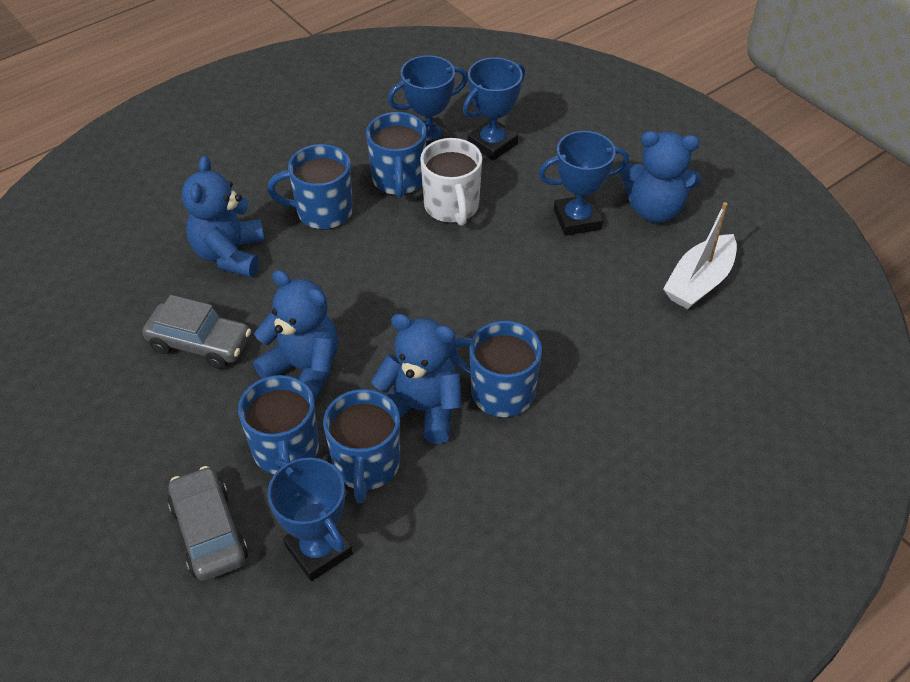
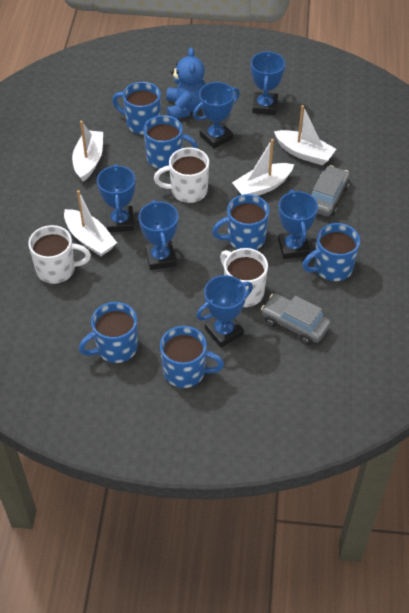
blue mug: [238,375,319,474] [267,144,353,230] [323,389,400,503] [366,112,427,198] [449,321,542,417] = 5 -> [79,302,138,363] [112,82,161,135] [143,115,198,169] [160,326,224,388] [212,194,269,250] [303,223,360,281] = 6
blue teddy bear: [182,156,265,277] [253,270,338,402] [371,314,462,444] [620,131,701,223] = 4 -> [166,47,206,119] = 1
blue trophy: [268,457,353,581] [388,55,468,146] [463,58,525,161] [539,131,629,236] = 4 -> [97,164,135,232] [139,200,178,270] [193,82,240,149] [196,275,253,348] [251,51,285,115] [278,190,318,259] = 6
white boat: [663,202,737,309] = 1 -> [64,190,117,256] [72,121,103,182] [232,139,294,196] [274,105,336,166] = 4
white mug: [420,138,482,226] = 1 -> [28,225,91,284] [154,147,209,203] [220,248,268,307] = 3

